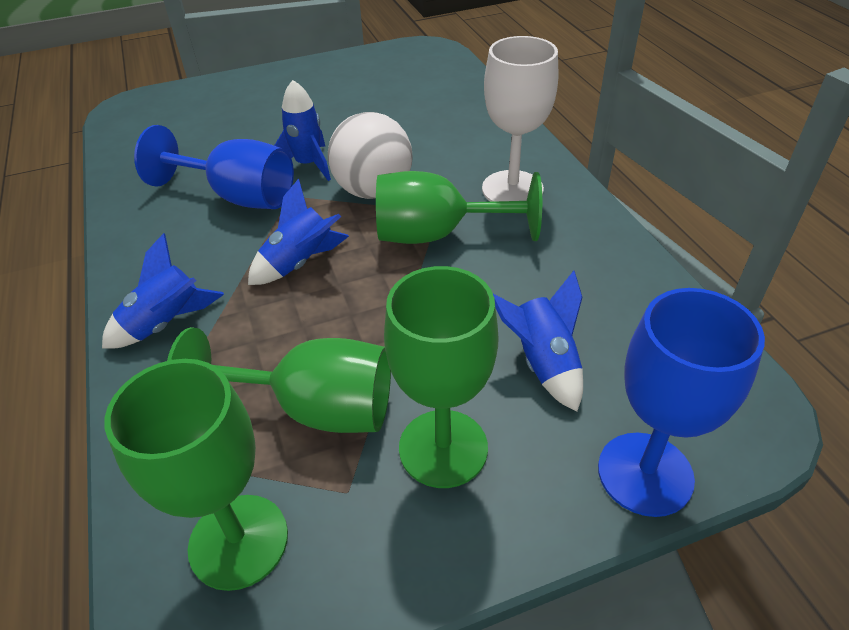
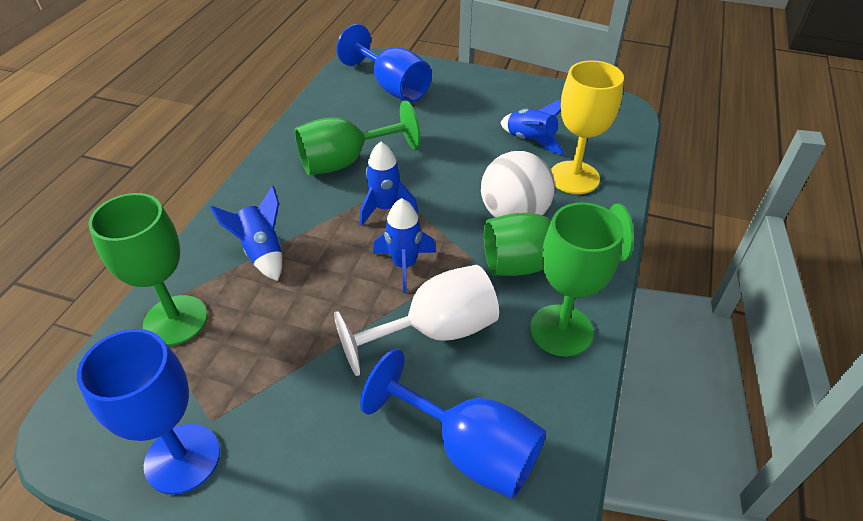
blue goblet: [134,125,294,209] [598,288,765,517] = 2 -> [77,329,220,495] [336,24,432,102] [360,349,546,499] = 3
yellow goblet: none = 0 -> [551,60,624,194] = 1

